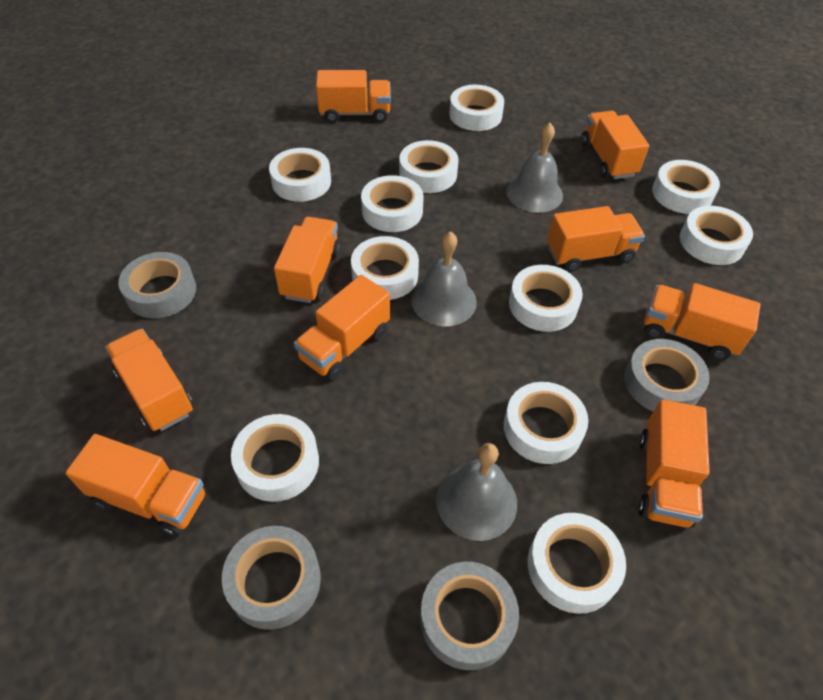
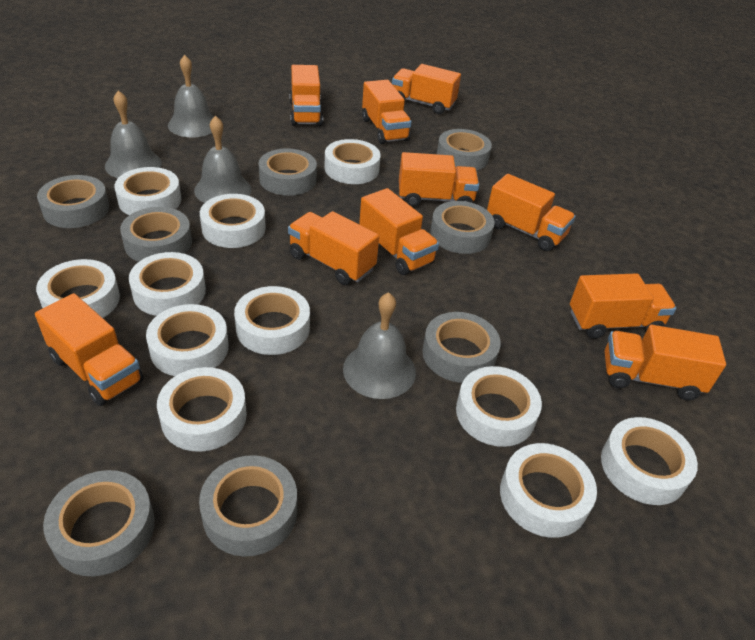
grey bell: [411,231,477,327] [436,443,517,541] [506,123,563,213] = 3 -> [105,90,162,178] [168,55,214,137] [194,115,251,203] [343,292,416,399] = 4
grey tape: [118,252,196,318] [222,526,321,630] [420,562,519,670] [624,339,710,412] = 4 -> [37,175,109,228] [43,470,155,576] [120,207,192,262] [199,455,297,556] [259,148,317,196] [422,312,501,383] [430,201,495,254] [437,129,492,170] = 8
orange truck: [65,434,206,536] [105,329,194,431] [274,217,341,303] [294,275,390,380] [316,70,391,123] [547,206,645,272] [581,111,649,179] [638,399,710,528] [644,283,760,360] = 9 -> [35,293,144,406] [288,211,379,285] [290,65,323,126] [359,188,439,275] [362,80,412,144] [392,64,461,114] [399,152,479,207] [487,174,576,251] [570,274,676,339] [605,325,726,401] = 10

